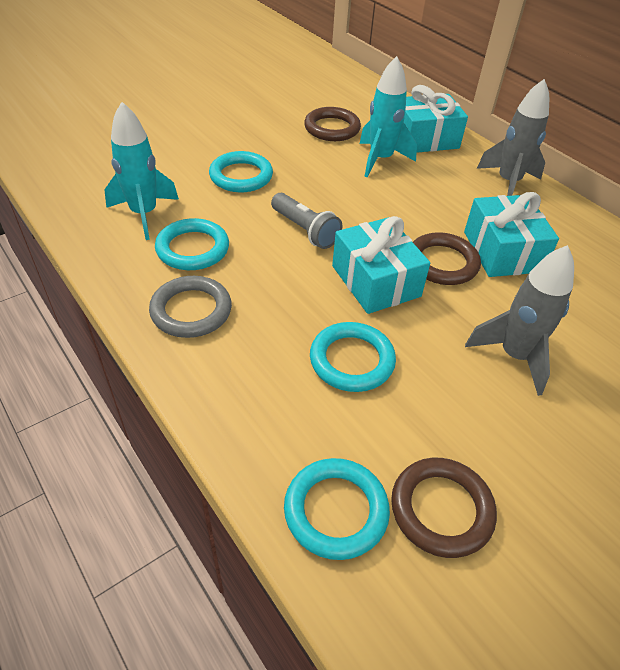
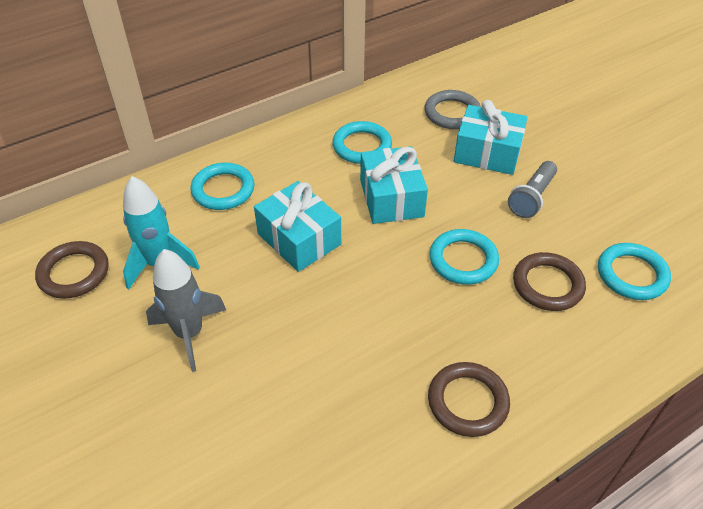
grey rocket: [465,245,574,396] [477,79,549,196] = 2 -> [146,249,226,372] = 1
turquoise rocket: [104,102,179,240] [360,56,417,177] = 2 -> [123,176,200,290] = 1

